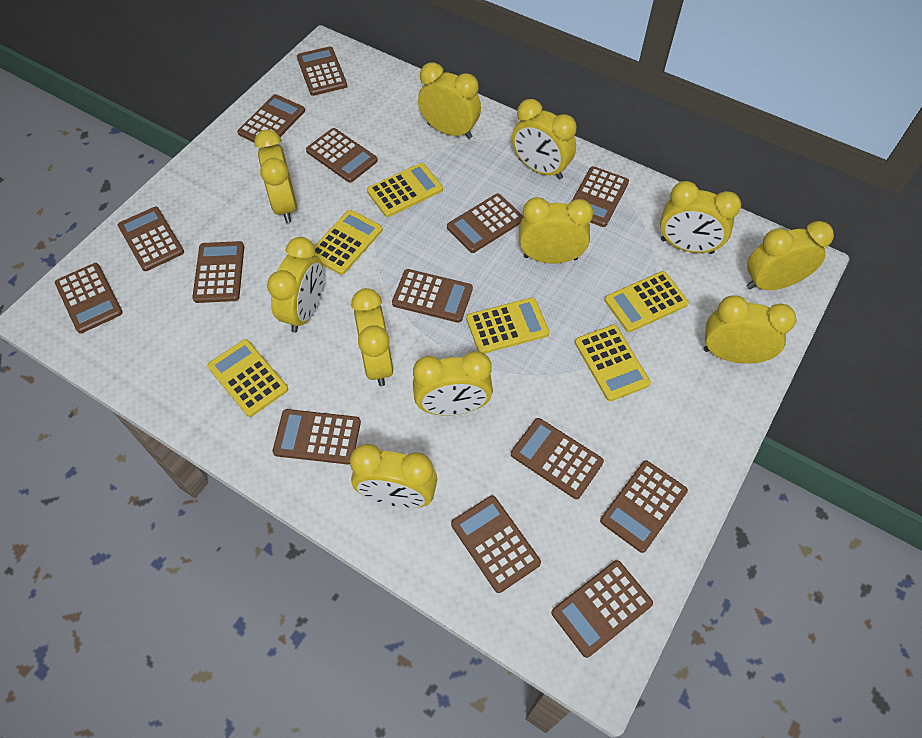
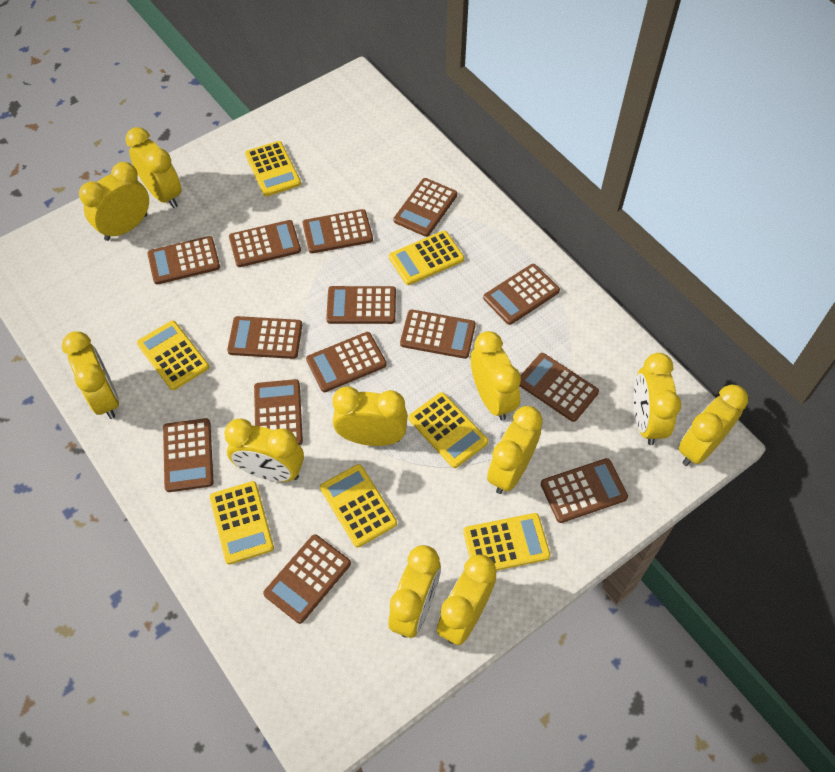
yellow calculator: [207,339,288,417] [314,210,383,275] [367,163,443,217] [466,297,549,354] [575,325,651,401] [604,271,689,332] = 6 -> [137,320,209,390] [209,481,274,564] [245,141,301,197] [320,464,397,547] [389,231,464,285] [409,392,488,468] [463,513,550,571] = 7

